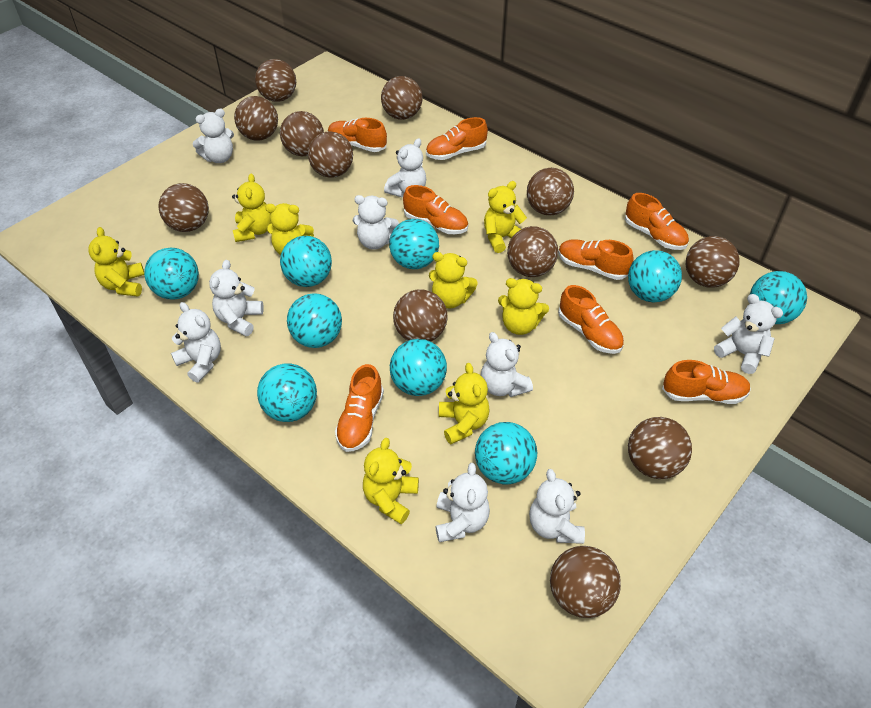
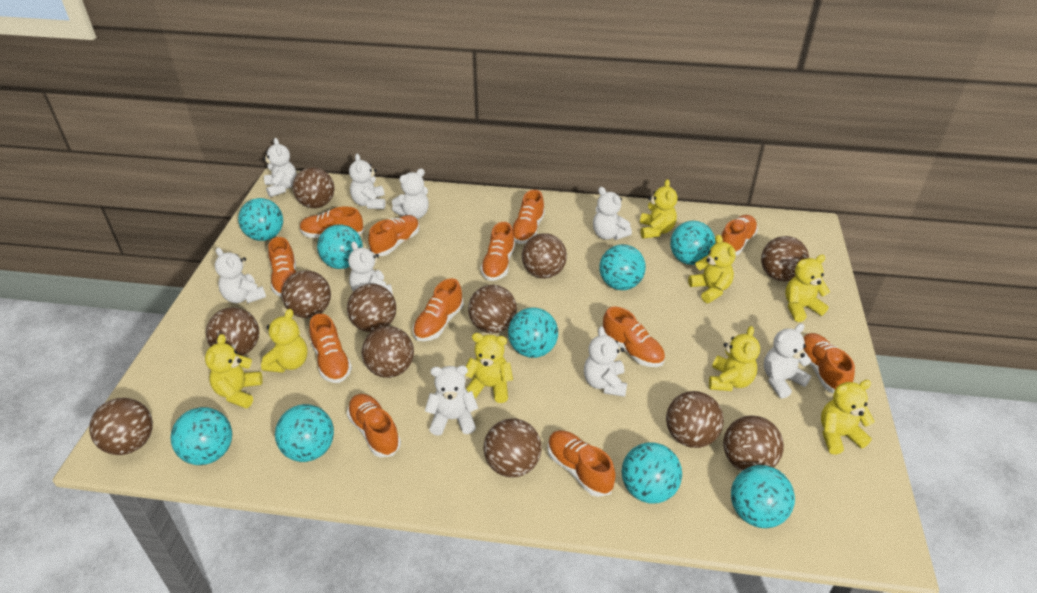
orange shoe: [328,118,387,152] [335,364,384,452] [403,185,468,234] [426,117,488,160] [558,239,634,280] [558,285,624,354] [625,193,689,250] [662,360,751,404] = 8 -> [268,237,296,297] [300,206,364,238] [309,314,352,383] [347,394,401,457] [368,215,419,256] [413,278,464,341] [480,222,515,281] [512,190,545,244] [547,431,616,497] [603,306,665,367] [721,215,758,256] [803,333,855,393] = 12

